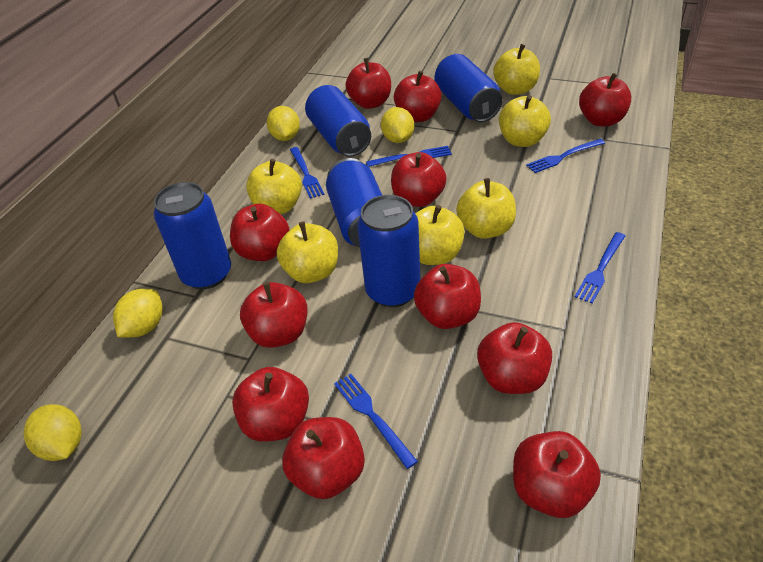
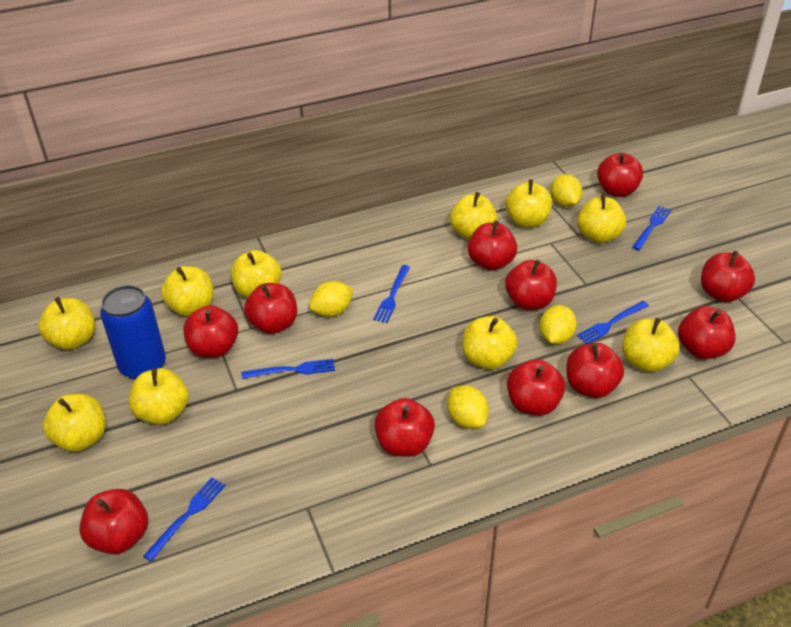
blue can: [154,182,231,289] [305,85,371,157] [326,158,382,248] [357,195,421,307] [434,54,502,122] = 5 -> [100,285,166,379] = 1
yellow apple: [246,159,302,214] [277,221,338,283] [415,205,465,265] [456,178,516,239] [493,44,540,95] [499,95,551,147] = 6 -> [38,297,95,350] [43,394,106,452] [129,368,189,425] [161,266,214,316] [231,250,282,298] [450,192,498,240] [463,316,518,370] [505,180,552,228] [577,194,626,243] [622,318,680,372] = 10

